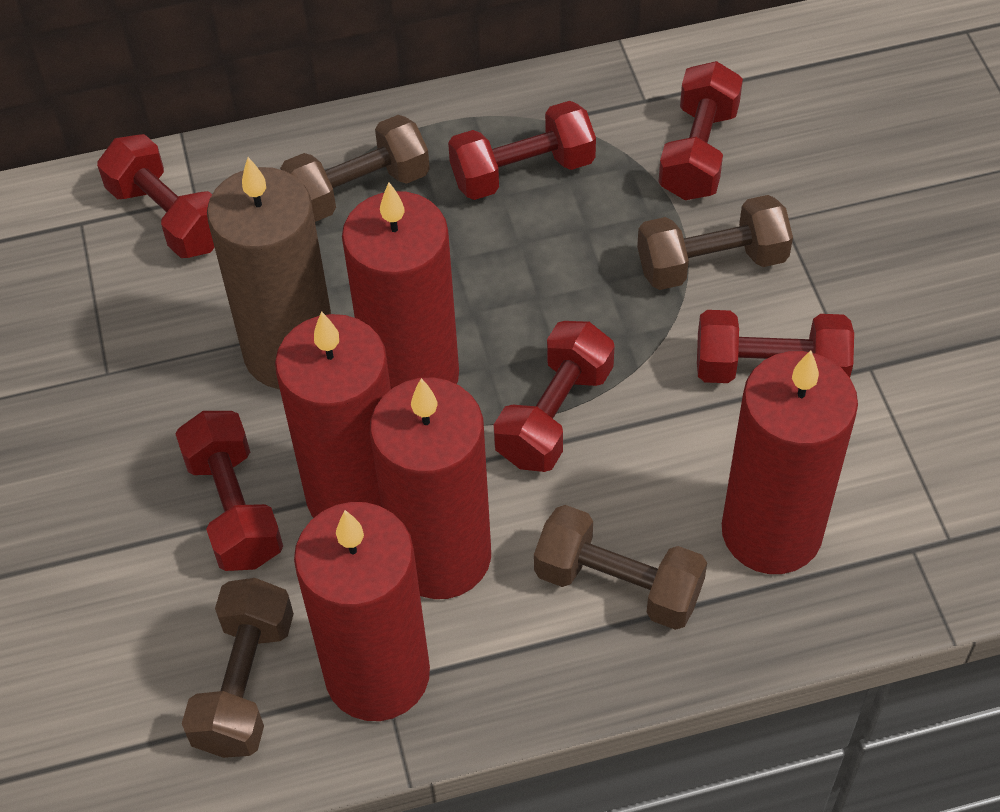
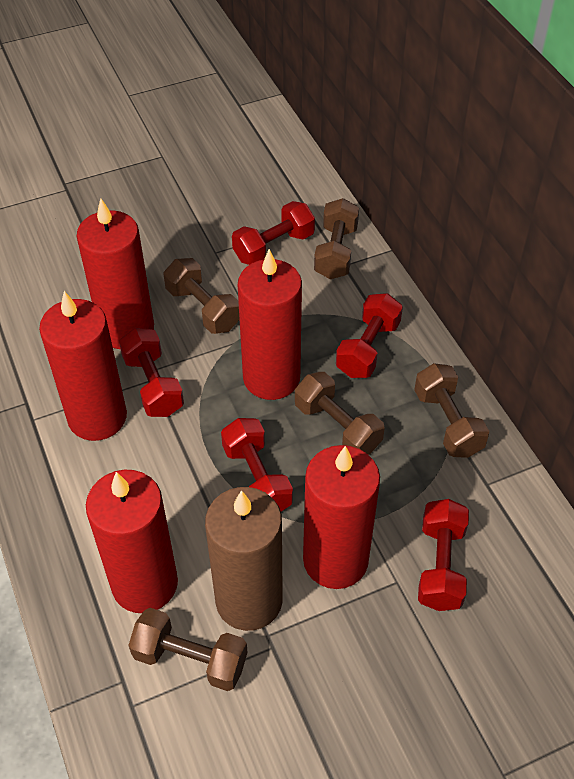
brown dumbbell: [182,578,294,758] [280,115,430,222] [534,505,707,630] [637,195,793,290] = 4 -> [128,608,248,691] [164,258,240,334] [295,372,385,455] [314,198,359,279] [414,363,489,458] = 5
red dumbbell: [97,134,215,258] [175,411,283,571] [448,101,596,200] [494,321,615,472] [658,61,743,200] [697,310,854,383] = 6 -> [119,328,184,417] [221,418,293,512] [232,201,315,265] [336,293,403,378] [418,499,469,611] = 5

